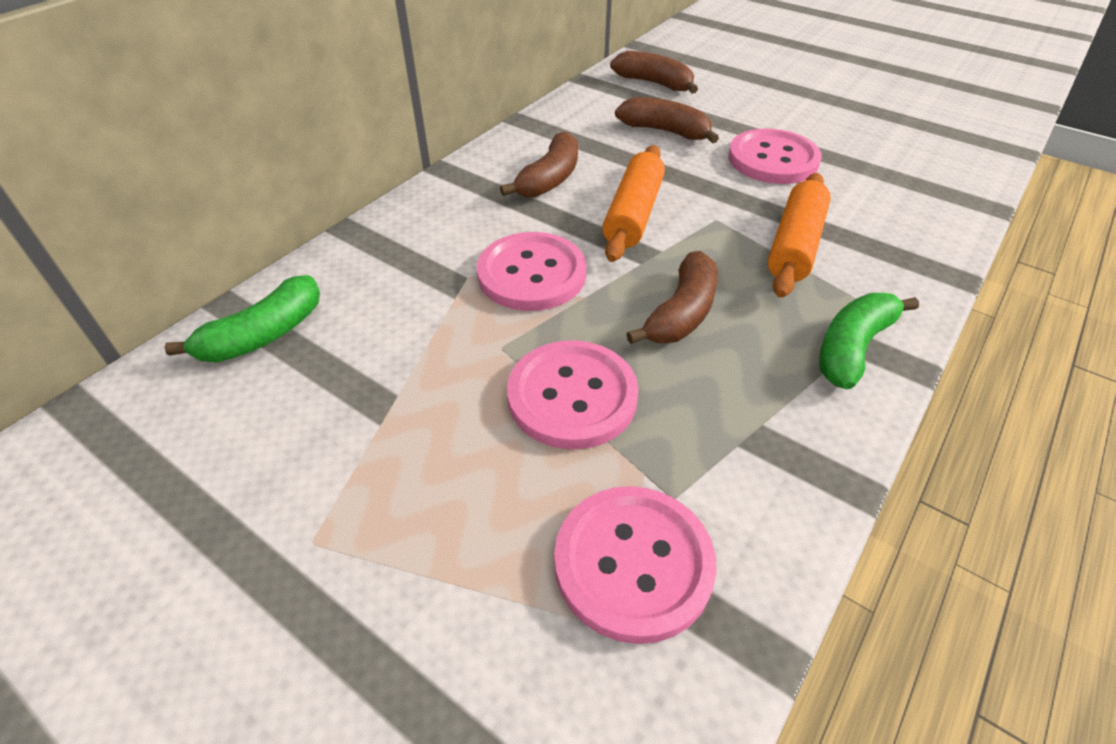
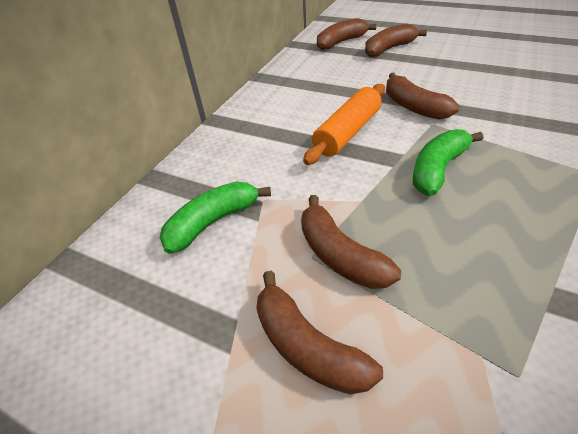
brown banana: [500,131,578,198] [610,51,698,94] [615,97,719,144] [627,251,718,344] = 4 -> [256,271,383,394] [301,195,401,289] [317,18,376,50] [365,24,427,57] [386,73,460,120] = 5
orange rolling pin: [602,145,665,262] [767,173,831,298] = 2 -> [303,84,385,165] = 1
pink button: [477,232,586,311] [507,340,639,449] [554,486,717,644] [728,129,822,184] = 4 -> none = 0

